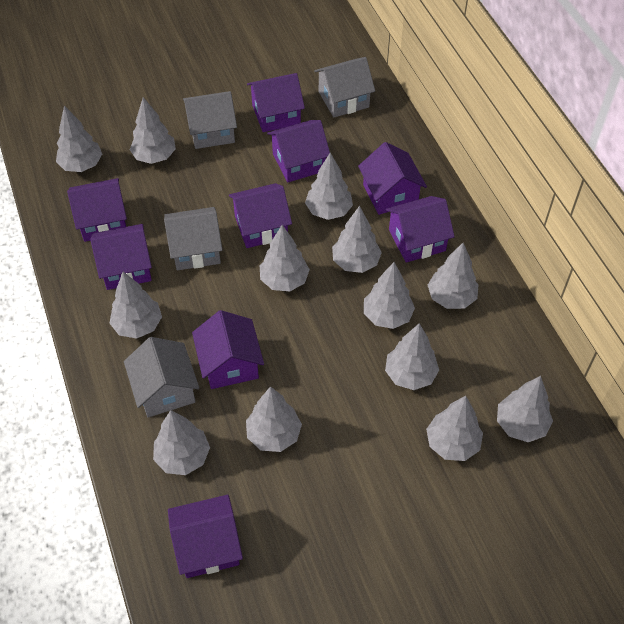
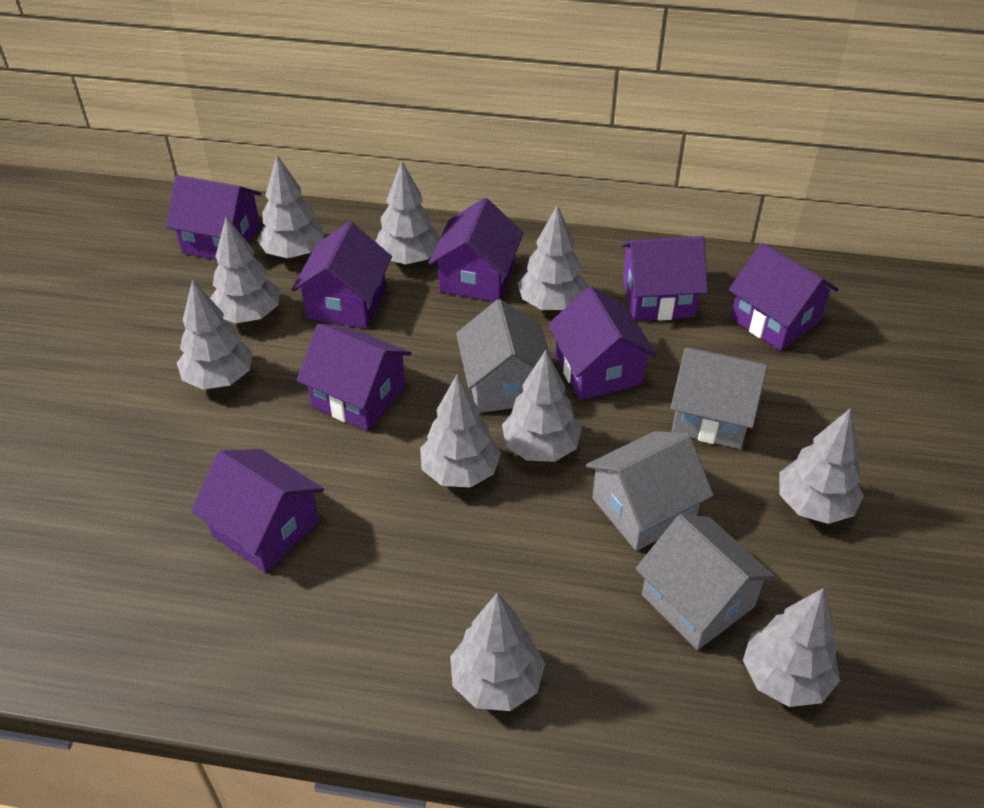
grey tree: [56,106,102,172] [109,272,162,339] [130,97,176,164] [153,410,210,475] [246,386,302,452] [260,225,310,291] [305,153,353,220] [332,206,382,273] [364,262,415,329] [385,323,439,390] [426,396,483,461] [428,243,479,309] [497,376,553,442] = 13 -> [177,279,253,390] [210,217,280,323] [257,155,324,258] [375,160,440,265] [420,375,501,488] [450,593,545,711] [502,350,582,462] [518,205,588,310] [743,588,840,707] [779,408,864,524] = 10
purple house: [67,178,127,242] [90,224,152,290] [168,495,243,578] [192,310,264,389] [229,183,292,248] [247,73,305,132] [267,120,330,182] [358,142,427,215] [386,196,455,263] = 9 -> [166,175,261,260] [191,449,324,573] [292,222,392,329] [297,324,411,431] [429,198,524,302] [548,286,657,400] [620,236,708,321] [729,243,839,351] = 8

